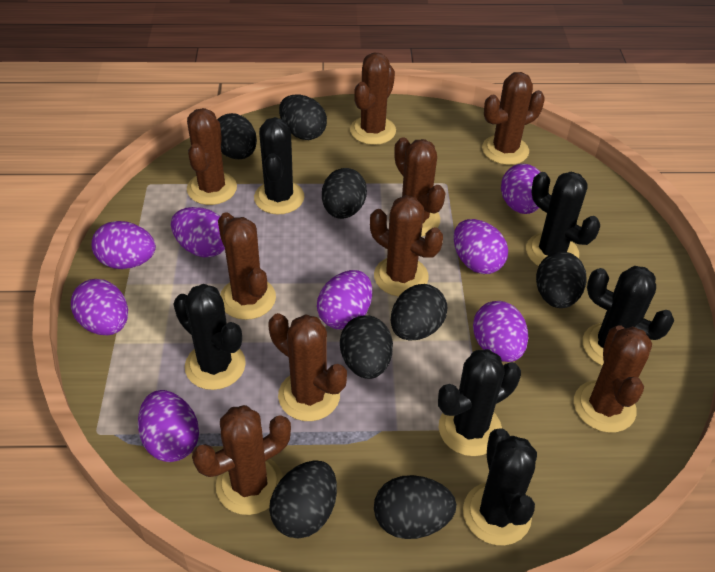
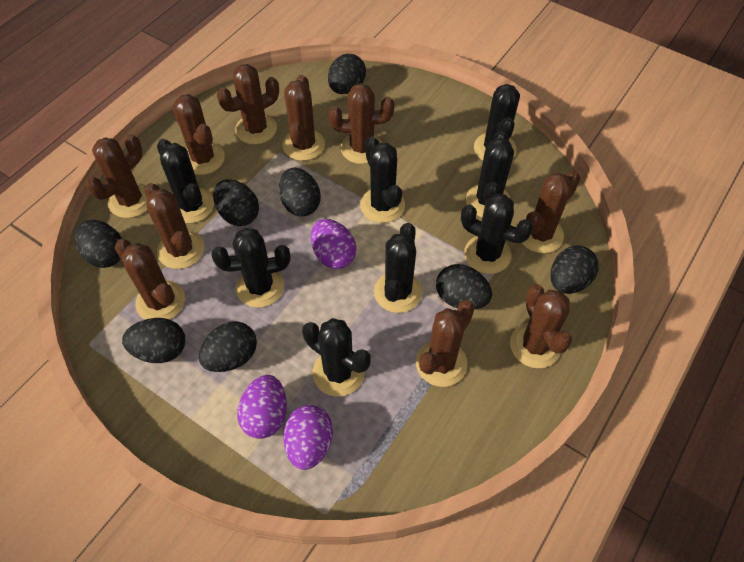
black cactus: [174,284,246,390] [254,117,304,214] [438,349,521,456] [463,428,537,545] [526,172,600,266] [583,266,674,366] = 6 -> [157,139,214,223] [211,228,290,308] [302,318,370,396] [360,137,405,223] [374,223,423,313] [461,194,533,274] [466,131,514,217] [474,84,520,161] = 8
brown cactus: [187,108,237,205] [192,405,291,515] [218,212,276,320] [268,313,347,421] [350,53,396,145] [370,195,443,296] [389,137,446,237] [482,72,545,165] [574,325,652,433] = 9 -> [86,134,147,218] [115,239,185,320] [144,183,204,269] [172,94,225,175] [217,64,279,144] [283,75,325,161] [328,83,394,164] [416,300,475,387] [510,284,572,368] [522,171,581,253] = 10
purple egg: [71,279,128,335] [92,221,156,269] [138,390,199,462] [171,207,225,257] [317,270,372,330] [454,219,508,274] [473,301,528,362] [501,164,540,214] = 8 -> [237,375,287,439] [283,405,333,470] [311,219,356,269] = 3

